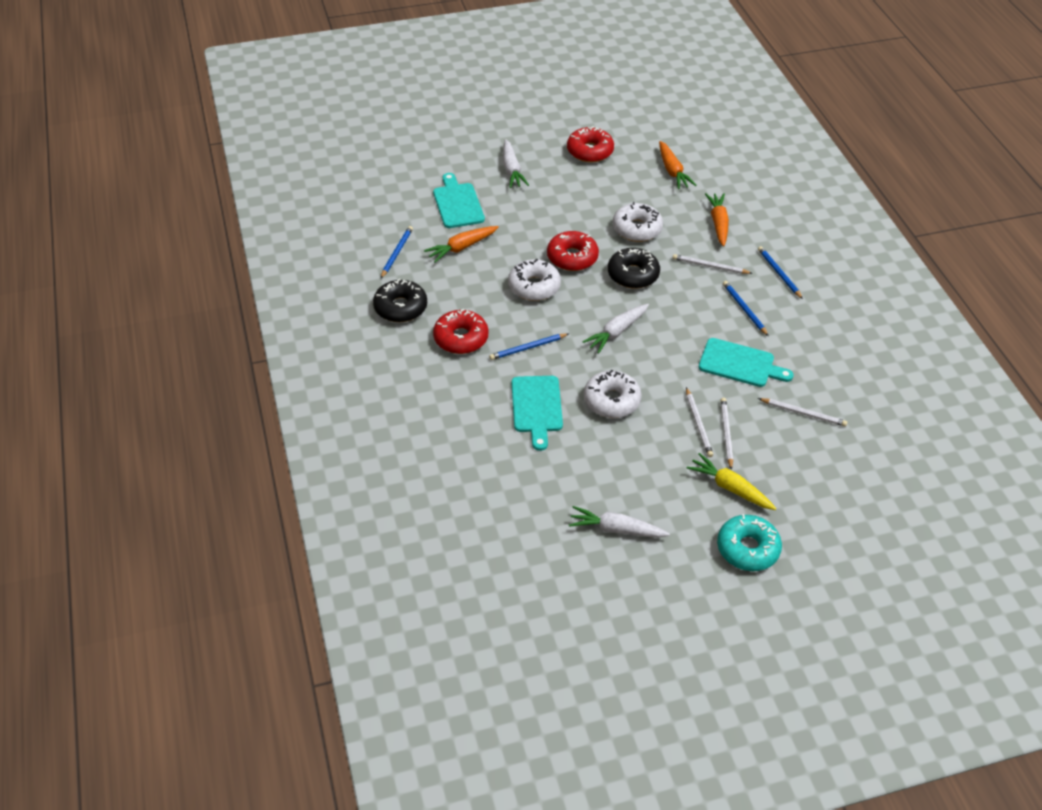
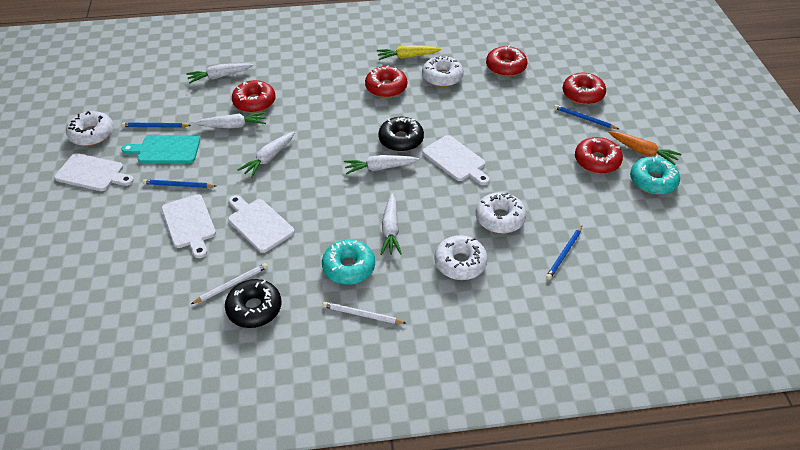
orange carrot: [424,226,499,262] [659,141,696,189] [705,193,729,247] = 3 -> [608,131,681,165] = 1
red donut: [433,309,488,354] [547,231,599,271] [567,126,614,163] = 3 -> [232,80,275,113] [365,65,407,98] [486,45,527,77] [563,73,606,105] [575,137,623,174] = 5
turquoise cutting board: [433,173,485,228] [512,376,563,451] [699,338,794,387] = 3 -> [122,135,200,163] = 1
turquoise donut: [717,514,782,571] = 1 -> [322,239,375,285] [630,155,680,195] = 2
white carrot: [503,139,529,188] [569,506,670,538] [582,304,649,353] = 3 -> [186,63,254,84] [194,112,266,128] [238,132,294,178] [344,155,419,174] [381,194,402,255] = 5
white cutting board: none = 0 -> [54,153,134,191] [162,194,216,258] [228,195,295,253] [422,135,490,185] = 4
white donut: [508,259,561,301] [584,370,642,418] [613,202,663,242] = 3 -> [66,111,114,146] [422,55,464,87] [434,235,488,280] [476,192,526,234] = 4
white pencil: [673,254,753,274] [686,387,713,457] [721,398,733,470] [758,398,847,427] = 4 -> [191,263,268,304] [322,302,406,324] = 2

